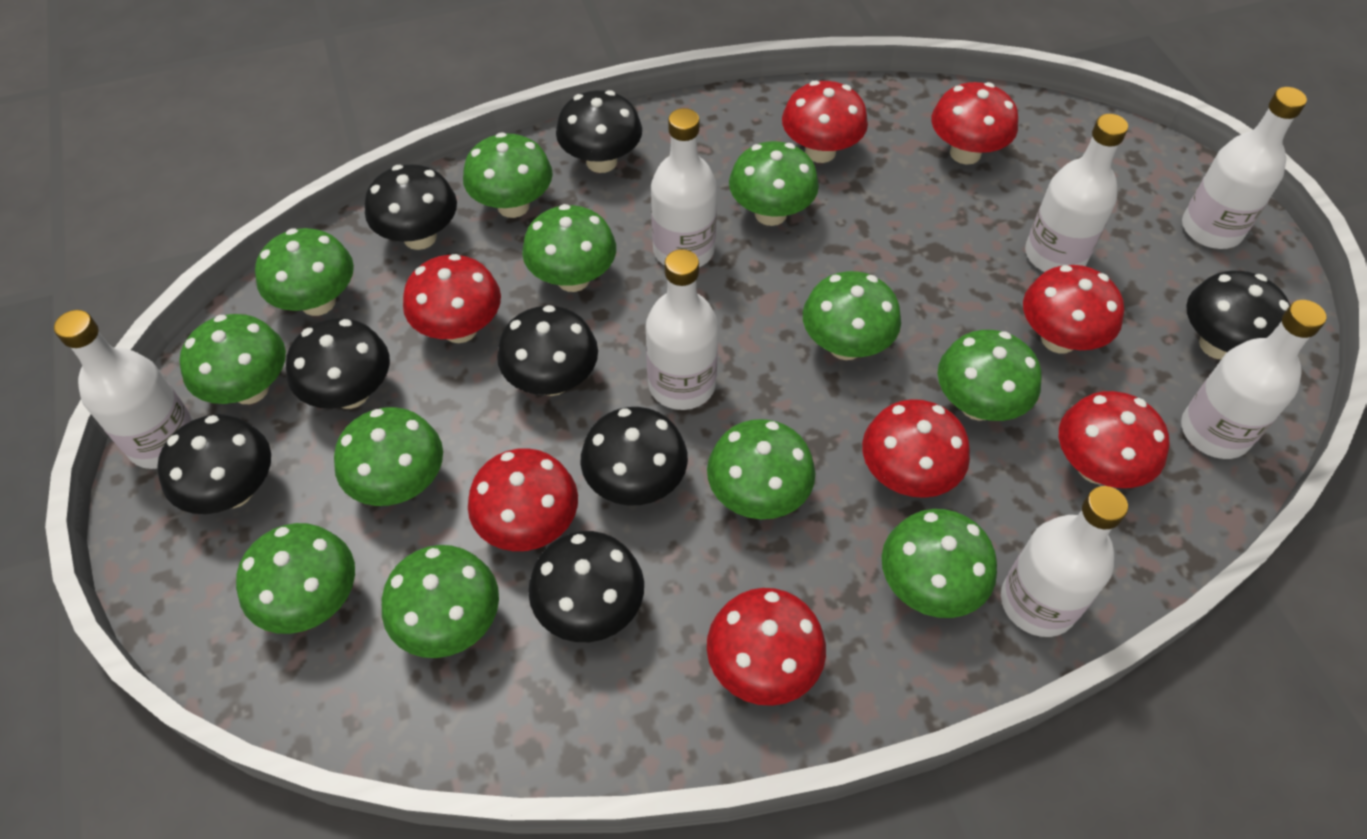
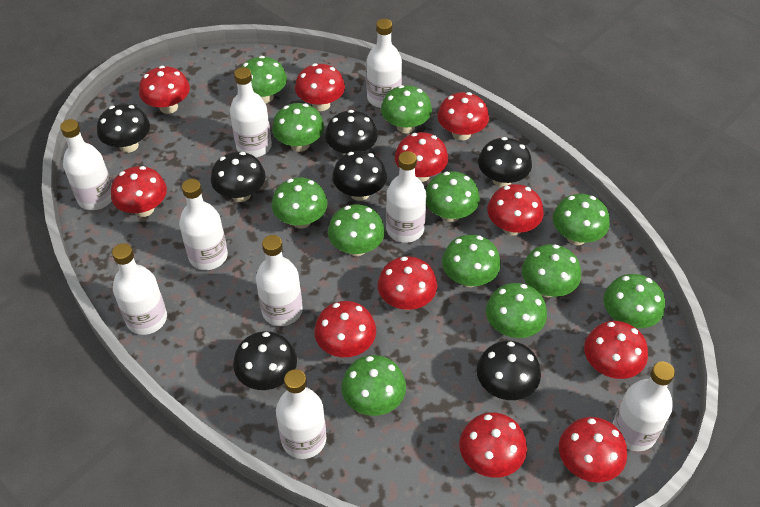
black mushroom: [157,414,271,514] [286,318,390,409] [365,164,457,250] [497,305,598,396] [528,531,644,642] [556,90,642,173] [580,407,688,506] [1186,271,1290,359] = 8 -> [97,104,150,153] [211,152,266,202] [233,331,297,390] [325,110,378,156] [332,151,387,201] [477,341,541,400] [478,137,532,187] = 7
red mushroom: [403,254,501,343] [468,448,578,551] [707,588,826,706] [782,81,868,163] [862,399,970,498] [931,82,1018,165] [1023,265,1124,354] [1059,391,1169,488] = 8 -> [111,166,167,217] [139,66,190,114] [295,63,345,111] [314,301,376,357] [378,256,437,310] [395,132,448,182] [437,92,489,141] [459,412,527,478] [487,184,544,236] [559,417,627,483] [584,321,648,379] = 11
white bottle: [54,310,194,469] [646,249,718,410] [651,108,717,267] [1001,486,1128,637] [1025,114,1128,272] [1181,300,1326,459] [1182,87,1307,249] = 7 -> [60,119,112,210] [112,243,167,335] [179,179,228,270] [230,67,272,157] [256,235,303,326] [276,369,326,459] [366,19,402,108] [386,151,426,243] [613,361,675,451] = 9

